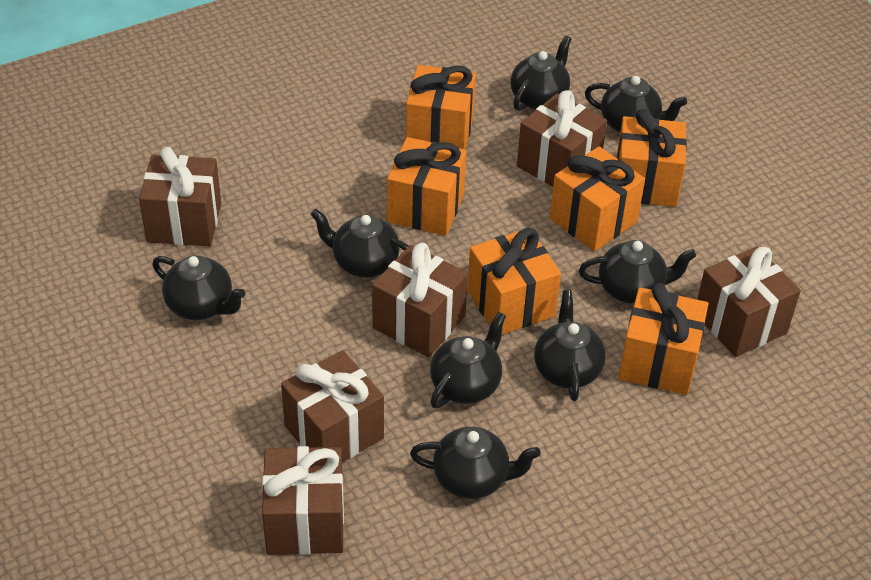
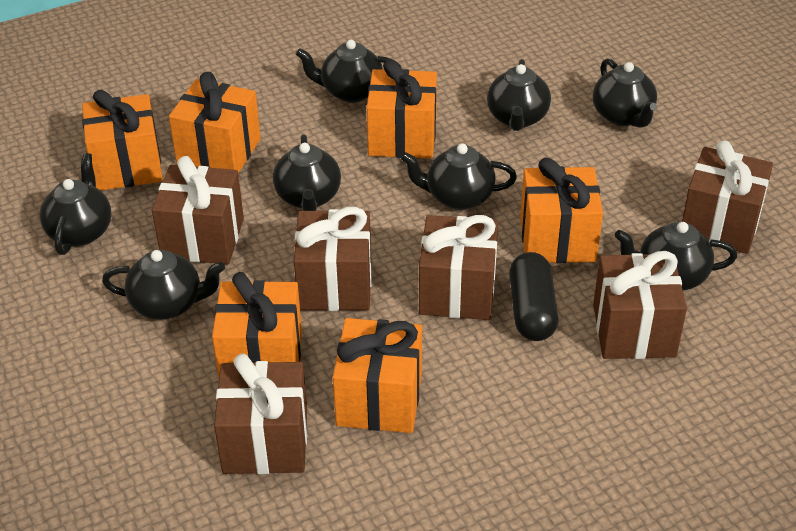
black capsule: none = 0 -> [509,252,558,341] = 1

